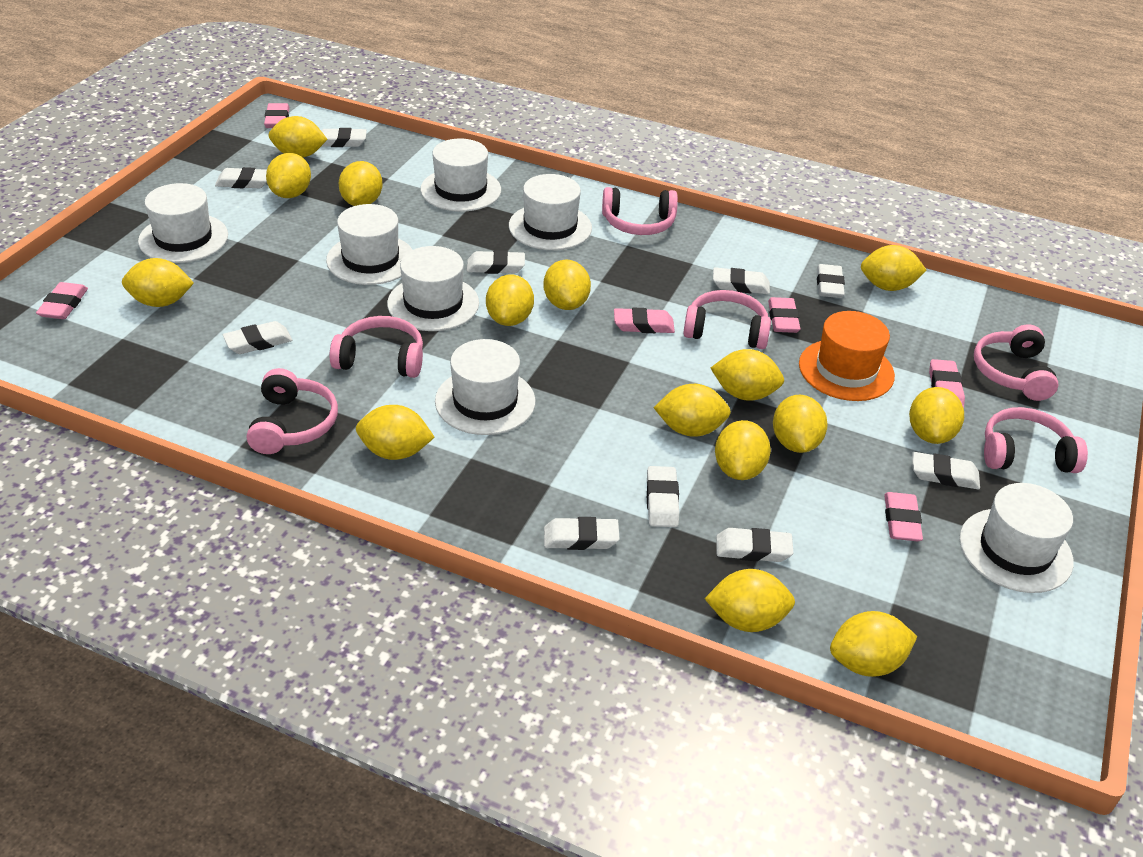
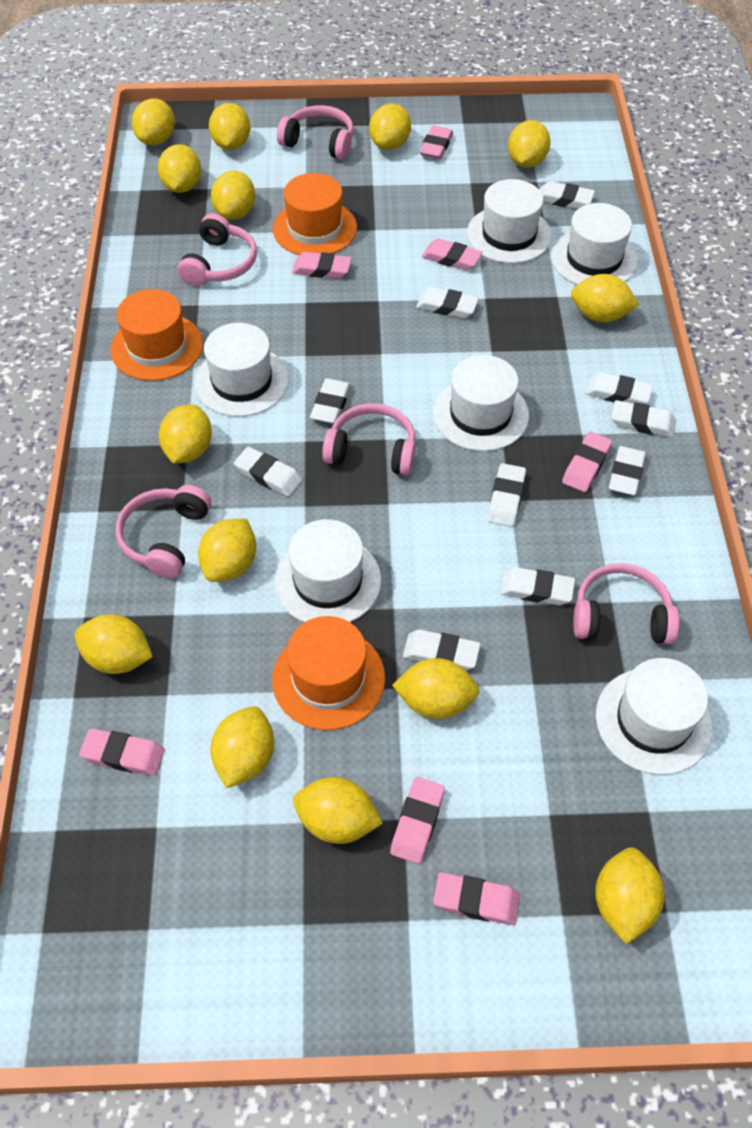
orange hat: [799,311,895,401] = 1 -> [110,289,203,381] [272,616,385,730] [273,173,357,255] = 3
pink eraser: [36,282,88,319] [264,103,289,128] [614,308,675,333] [768,297,800,333] [884,492,923,541] [929,359,965,408] = 6 -> [79,728,165,776] [292,252,352,279] [390,777,445,864] [420,126,453,159] [422,238,482,271] [433,872,520,925] [562,432,612,492] = 7
pink headphones: [247,368,338,454] [329,316,423,378] [602,187,678,235] [683,290,771,349] [974,325,1059,401] [984,407,1088,473] = 6 -> [116,485,211,578] [178,213,257,286] [277,105,354,160] [322,403,416,476] [573,563,679,644] = 5
white hat: [138,183,228,263] [326,204,413,285] [387,246,479,331] [420,139,501,212] [435,339,535,435] [509,174,592,250] [959,483,1074,593] = 7 -> [195,323,289,417] [274,519,381,623] [433,355,529,451] [467,179,552,263] [551,203,638,285] [596,658,713,775] = 6
yellow lemon: [122,258,194,307] [266,153,311,198] [269,116,328,157] [339,161,383,206] [356,405,435,460] [486,275,534,326] [543,260,591,310] [654,384,731,437] [705,569,795,632] [711,349,784,401] [715,420,771,480] [773,395,828,453] [830,611,917,677] [861,245,927,291] [909,387,964,444] = 15 -> [74,614,153,674] [132,98,175,145] [158,144,201,193] [159,405,212,464] [198,519,256,582] [209,103,250,150] [210,706,274,788] [211,171,255,220] [293,777,383,844] [369,103,411,150] [392,658,480,719] [508,120,551,168] [571,274,639,322] [595,847,665,944] = 14

